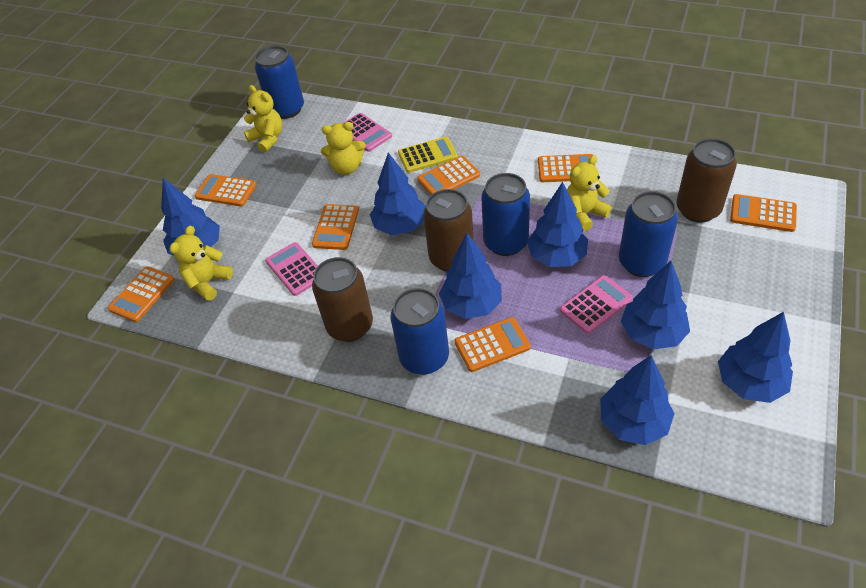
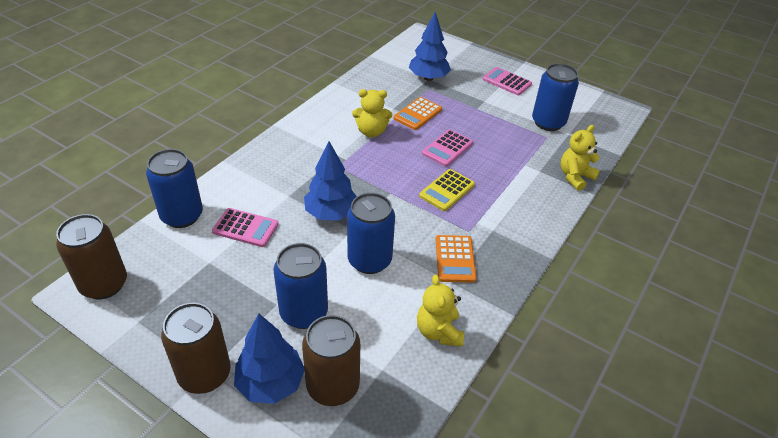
blue tree: [161,178,220,255] [370,153,426,235] [439,233,502,319] [527,182,588,267] [600,355,675,445] [621,261,690,350] [718,312,793,403] = 7 -> [234,314,305,404] [304,141,357,221] [408,12,451,81] = 3
orange calculator: [108,266,175,322] [194,174,257,207] [312,204,359,250] [417,156,480,195] [455,317,531,372] [538,154,595,182] [730,194,797,232] = 7 -> [393,97,442,130] [436,235,477,283] = 2
yellow teddy bear: [170,226,233,301] [244,85,283,153] [321,122,366,175] [567,155,612,232] = 4 -> [352,89,392,137] [417,275,464,347] [561,125,600,191] = 3

